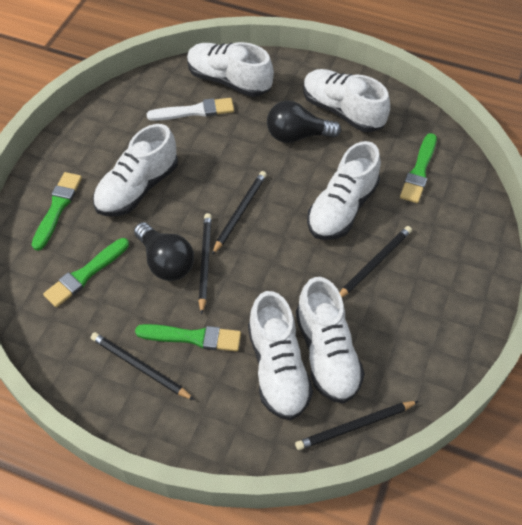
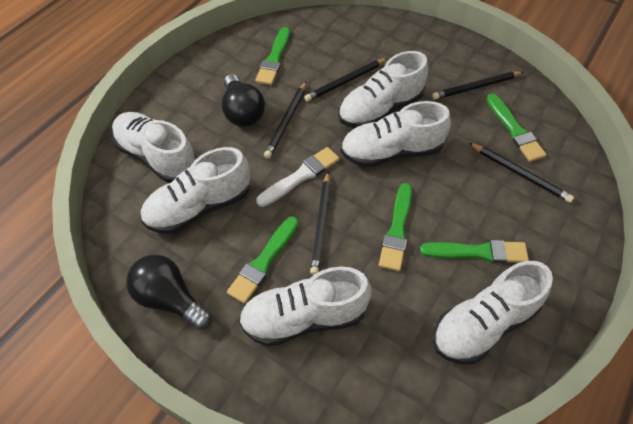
green brush: [32,172,82,251] [43,238,129,307] [135,324,241,352] [400,133,437,203] = 4 -> [227,216,299,304] [255,27,290,85] [379,183,412,271] [420,240,529,263] [486,93,547,162] = 5

